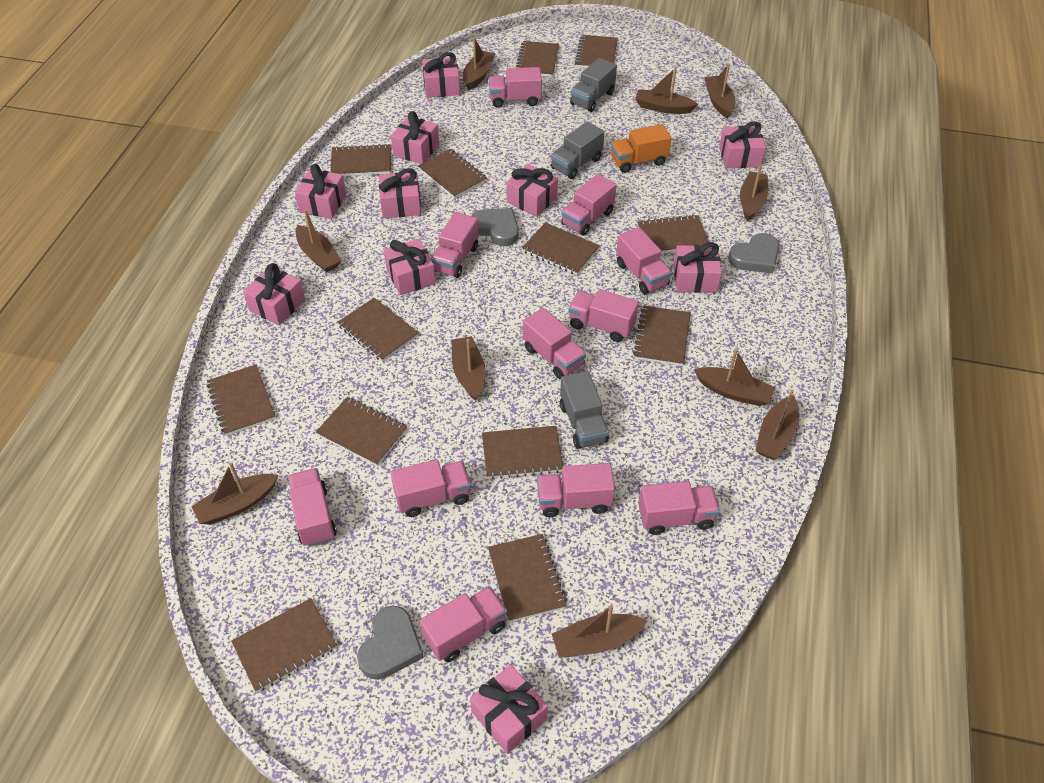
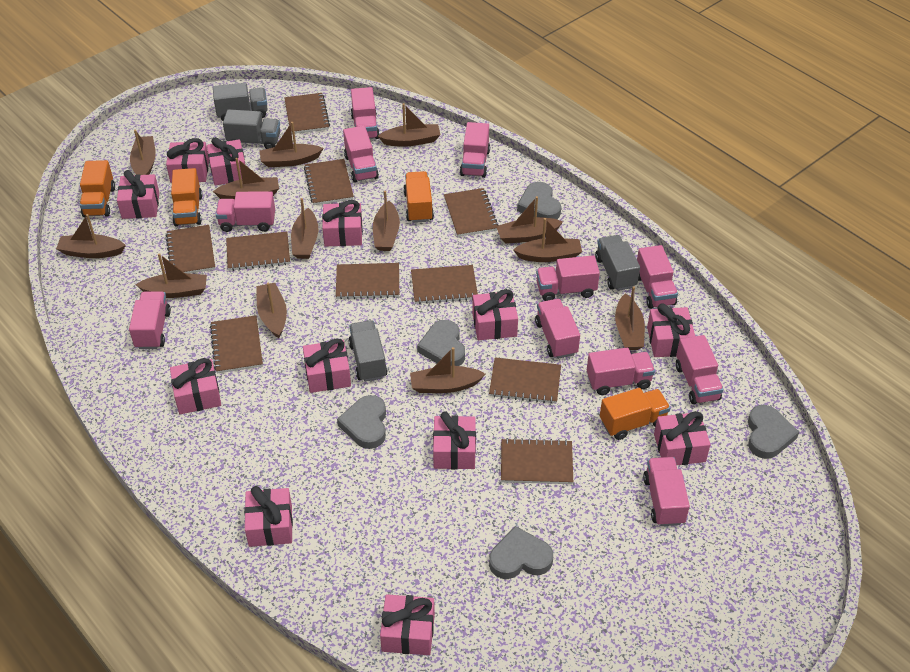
brown boat: [191,462,278,525] [295,209,342,273] [451,336,485,401] [463,38,496,90] [552,604,647,658] [635,67,698,114] [694,349,775,406] [704,64,735,118] [740,164,768,221] [756,389,799,460] = 10 -> [56,214,126,258] [130,130,156,175] [136,253,207,298] [213,158,279,200] [256,283,287,338] [260,122,323,167] [291,198,318,259] [373,190,400,251] [378,103,441,147] [410,347,485,393] [496,196,563,244] [513,218,582,262] [615,286,645,350] = 13
brown notebook: [207,365,276,436] [231,598,337,692] [316,397,407,466] [331,144,391,176] [337,298,419,362] [418,149,487,199] [482,426,563,479] [488,534,566,622] [516,41,559,77] [522,222,600,275] [575,35,618,68] [633,305,691,366] [637,215,709,253] = 13 -> [166,225,215,274] [210,315,263,373] [226,231,290,271] [284,93,330,134] [304,159,354,205] [336,263,399,300] [411,265,478,304] [444,188,498,237] [489,358,561,404] [501,438,573,484] = 10
grey heart: [357,606,424,680] [471,208,519,246] [728,233,779,273] = 3 -> [337,395,386,449] [417,320,465,366] [489,526,553,579] [517,182,561,219] [748,405,799,459] = 5
grey truck: [551,121,605,179] [560,371,609,449] [570,58,617,112] = 3 -> [213,83,268,121] [223,109,280,149] [348,320,387,382] [595,235,640,291] = 4
orange truck: [611,124,672,173] = 1 -> [80,160,115,217] [171,168,202,226] [403,171,434,223] [600,388,670,440] = 4
pink gift: [243,263,305,325] [295,164,346,219] [379,168,421,218] [384,239,436,295] [391,111,439,164] [422,52,460,98] [470,664,548,754] [506,164,558,217] [673,242,722,293] [719,121,766,168] = 10 -> [117,170,159,219] [166,138,209,183] [170,358,221,414] [207,137,245,186] [244,486,293,547] [303,338,351,393] [322,200,363,247] [380,594,435,655] [433,411,476,469] [472,289,518,340] [647,303,695,357] [654,411,711,465] = 12

